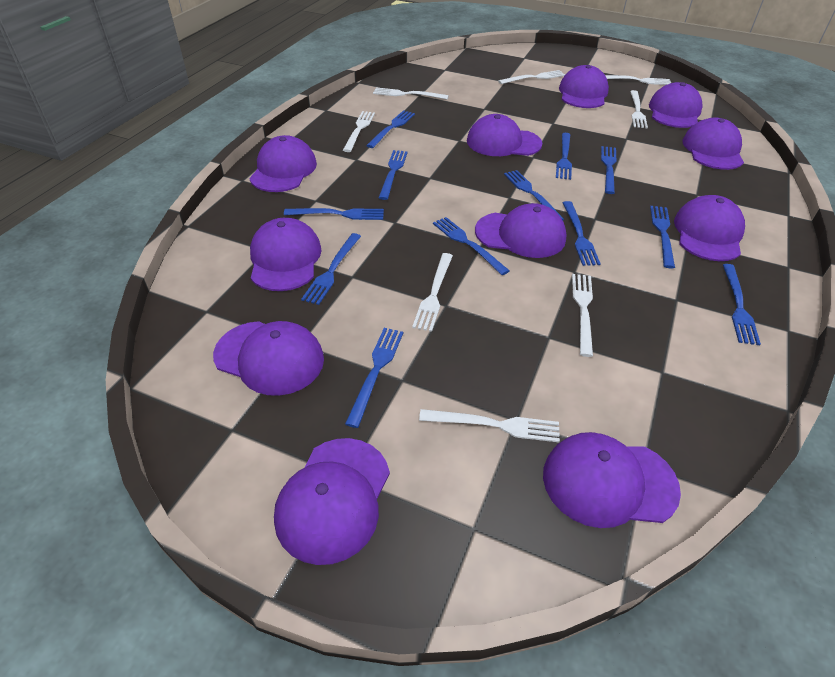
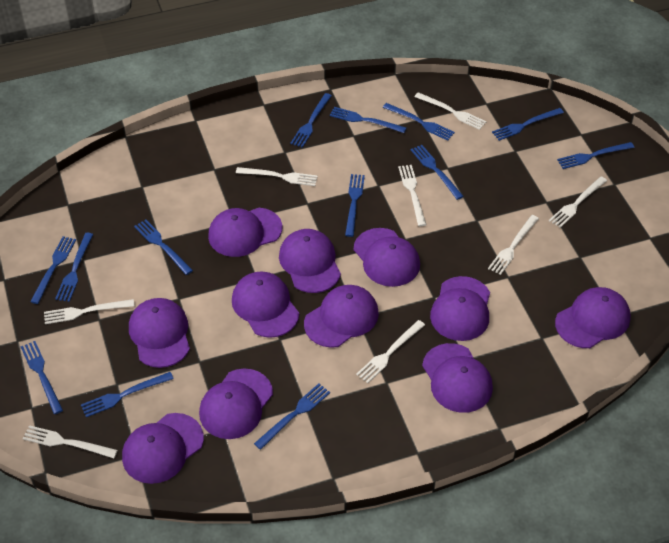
blue fork: [284,208,384,220] [301,233,361,305] [345,328,403,428] [366,110,415,148] [379,150,408,200] [433,217,510,275] [504,170,564,220] [556,133,572,180] [563,201,601,266] [601,146,617,194] [650,206,675,268] [723,264,761,345] = 12 -> [21,341,63,414] [30,236,76,304] [55,233,93,302] [81,372,174,417] [134,220,193,275] [254,384,330,450] [290,93,332,148] [330,107,407,133] [345,174,365,237] [382,103,455,141] [411,145,464,200] [492,108,564,141] [557,142,635,169] = 13

